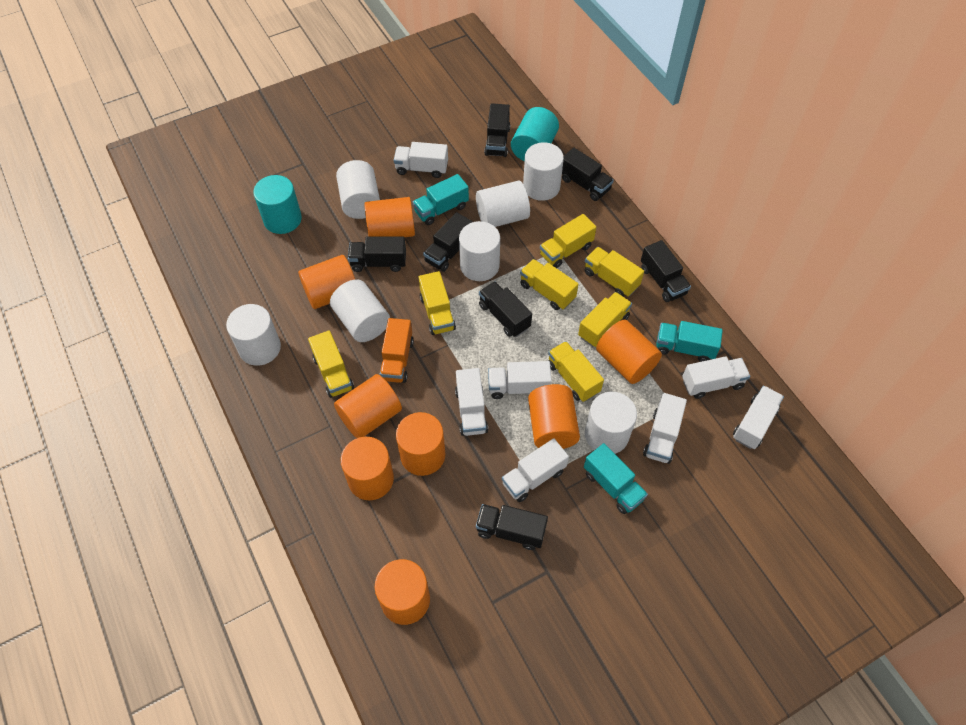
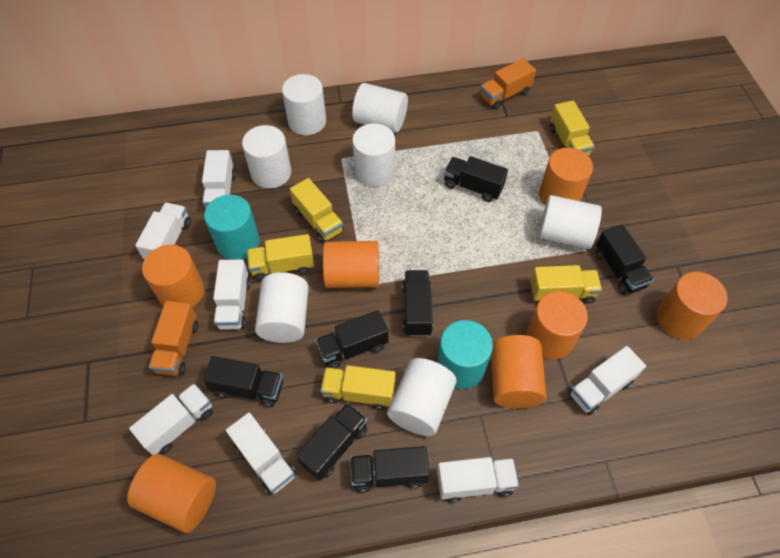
orange cylinder: [298,255,355,309] [334,374,402,438] [340,437,394,500] [364,197,415,237] [375,559,430,625] [396,412,445,476] [528,384,580,449] [596,319,662,384] = 8 -> [127,454,216,533] [142,245,205,308] [323,241,379,288] [491,335,546,409] [526,291,588,360] [539,148,593,205] [657,272,728,340] = 7
orange truck: [380,318,414,383] = 1 -> [149,301,198,376] [480,58,536,109] = 2
turquoise truck: [413,174,469,225] [584,443,648,514] [656,321,723,362] = 3 -> none = 0
yellow truck: [308,330,354,398] [419,271,456,335] [520,259,578,310] [540,214,596,268] [548,341,604,402] [578,292,632,347] [585,247,644,297] = 7 -> [247,234,314,281] [290,178,344,243] [320,365,395,410] [530,265,602,304] [550,101,594,156] = 5

